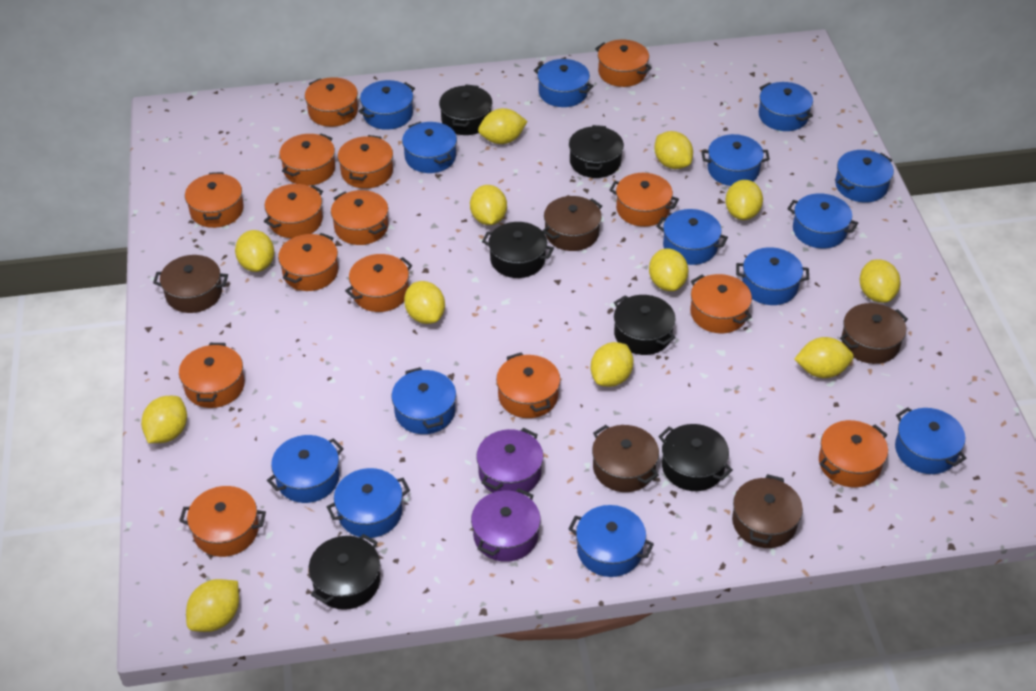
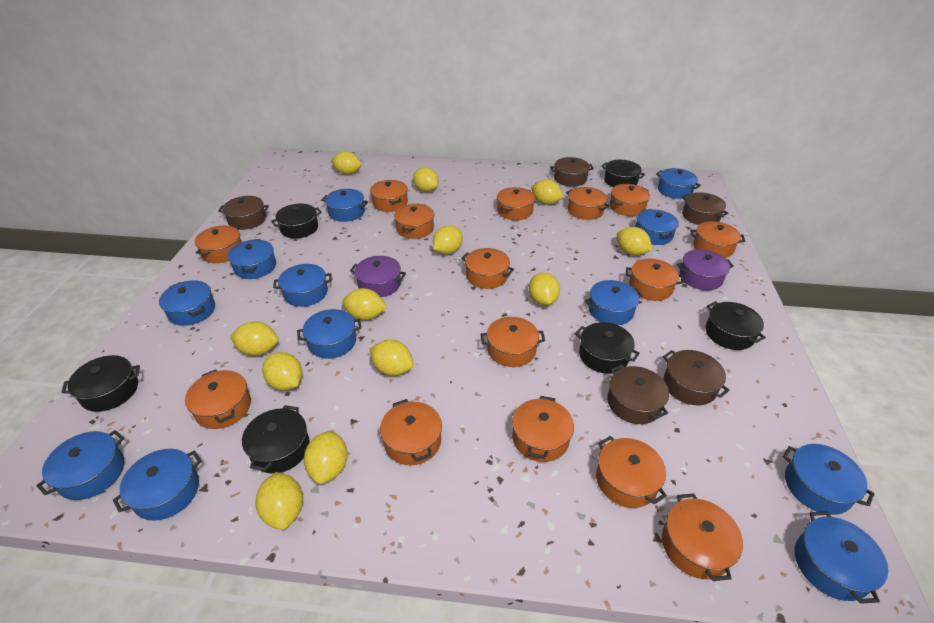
blue pot: [267,435,344,503] [327,468,410,538] [358,80,415,130] [392,367,456,434] [402,122,457,173] [534,59,593,107] [569,505,654,577] [656,209,728,265] [701,134,770,186] [736,247,809,305] [759,82,813,131] [787,193,858,248] [835,150,894,203] [895,407,967,474] = 14 -> [36,430,124,500] [113,449,202,521] [159,280,215,326] [228,239,276,279] [273,264,332,307] [297,309,362,359] [322,189,368,222] [585,280,643,325] [635,209,679,245] [656,168,701,199] [783,444,874,515] [795,511,888,604] = 12

